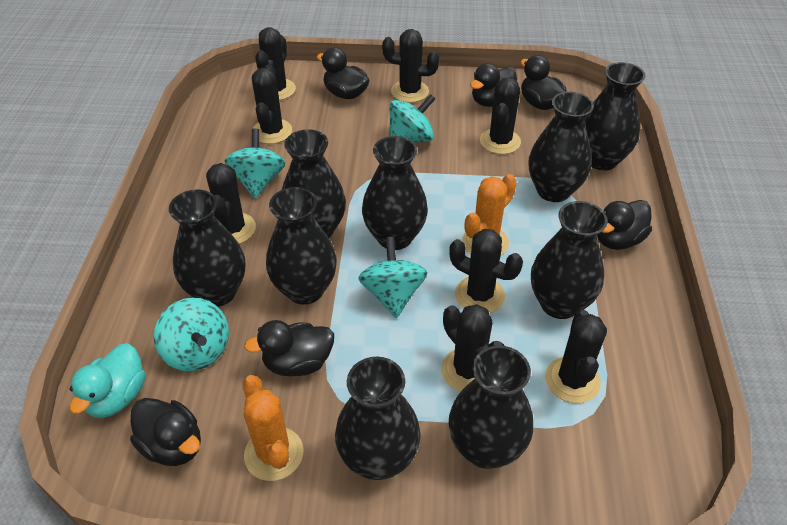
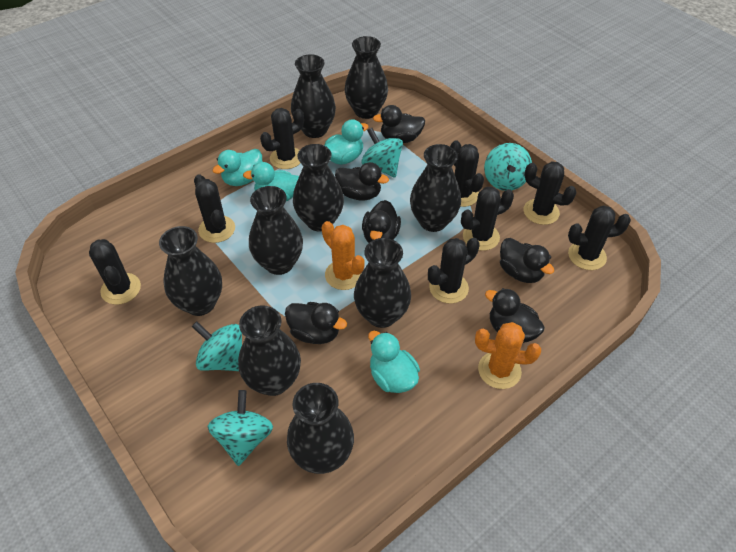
turquoise duck: [69,343,146,418] = 1 -> [212,149,262,186] [243,162,299,201] [324,119,369,165] [368,331,420,393] = 4

